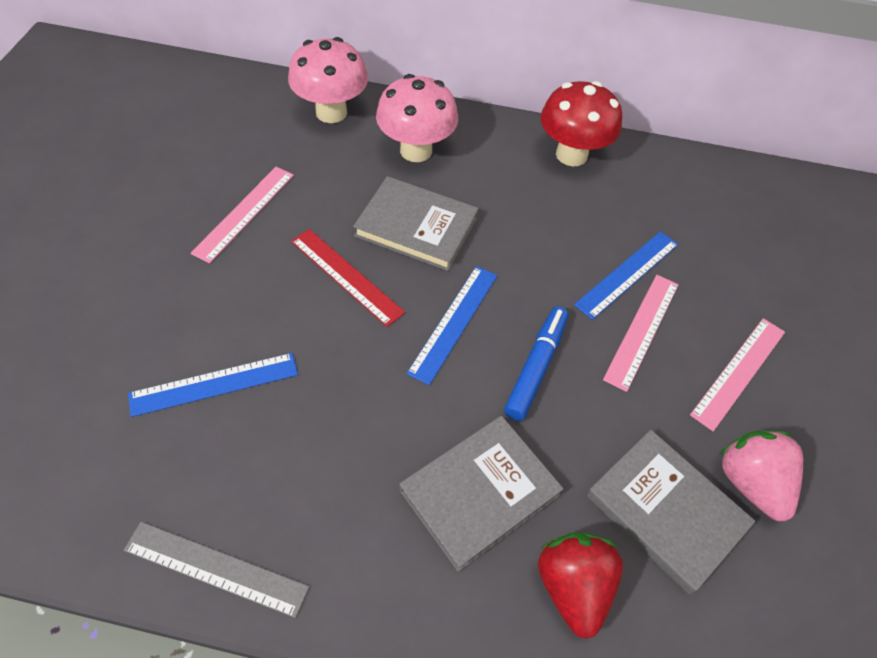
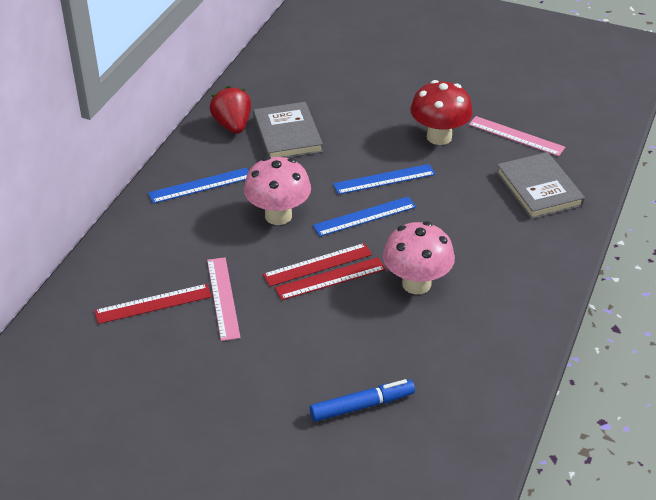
grey book: [353,176,479,271] [399,416,564,572] [586,430,755,595] = 3 -> [253,102,323,158] [496,152,585,219] = 2
grey ruler: [124,522,310,618] = 1 -> none = 0
pink ruler: [191,167,294,263] [603,275,679,392] [690,318,785,431] = 3 -> [207,257,241,341] [469,116,565,156] = 2
pink strawberry: [719,431,803,521] = 1 -> none = 0
red ruler: [291,229,405,327] = 1 -> [94,284,212,324] [263,243,372,286] [275,257,386,300] = 3

